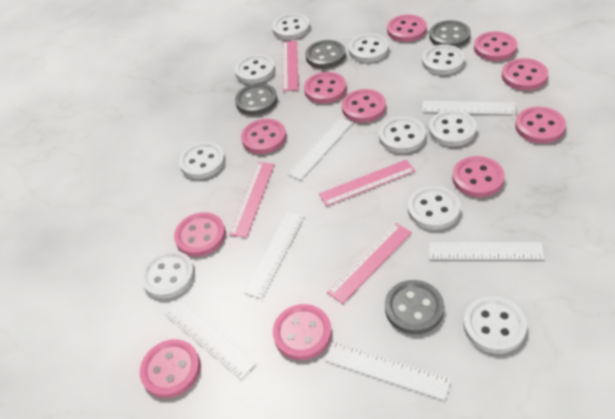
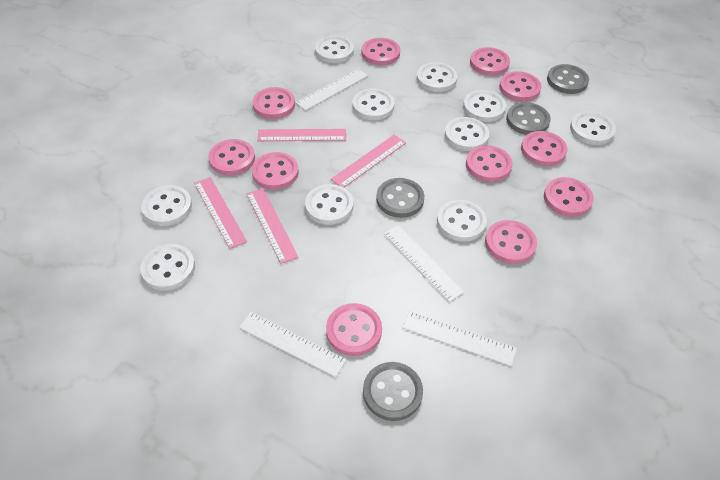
white ruler: [165,300,257,380] [244,212,304,299] [287,117,353,180] [325,341,451,401] [422,101,516,115] [429,242,545,260] = 6 -> [239,312,346,377] [296,69,368,111] [384,225,464,302] [403,311,517,366] = 4

